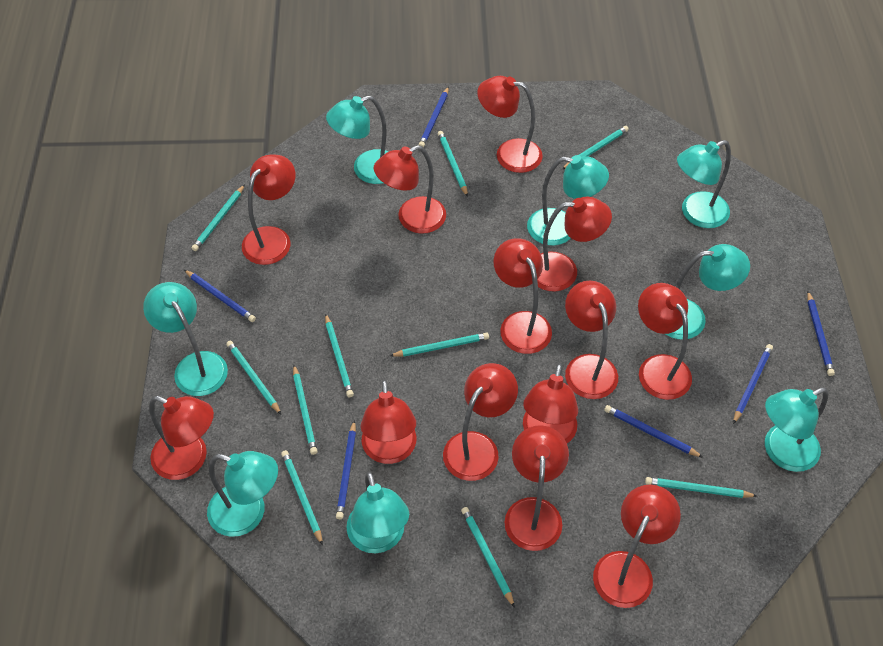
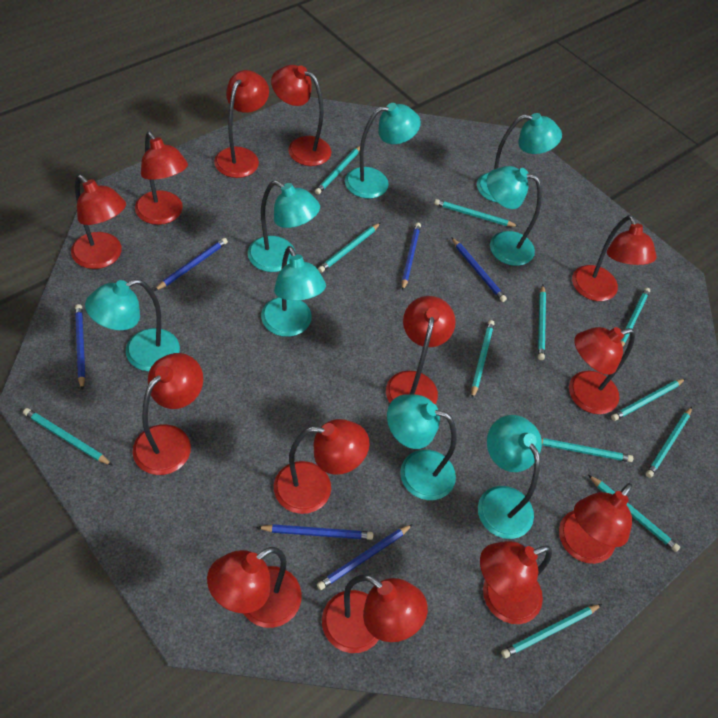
turquoise pencil: [192,184,245,251] [226,341,281,414] [281,450,323,545] [293,365,318,455] [325,313,354,397] [390,332,489,357] [438,131,468,197] [461,507,515,608] [562,126,629,169] [645,477,757,498] = 10 -> [23,408,113,466] [315,146,360,194] [318,223,380,273] [434,199,519,227] [472,320,495,399] [501,604,602,658] [538,285,546,360] [541,438,633,462] [588,475,680,552] [611,379,685,421] [621,288,650,346] [646,407,692,478] = 12

